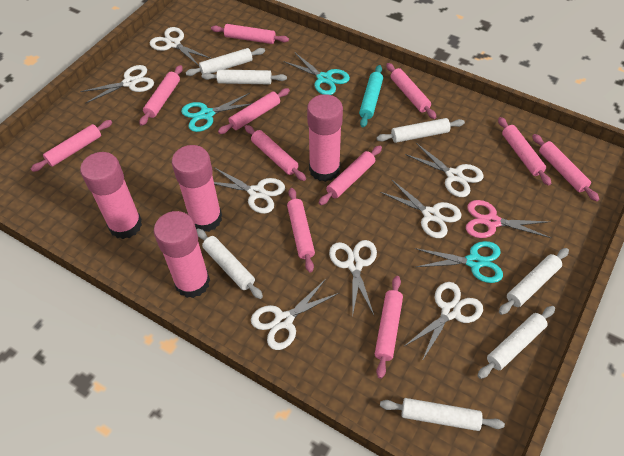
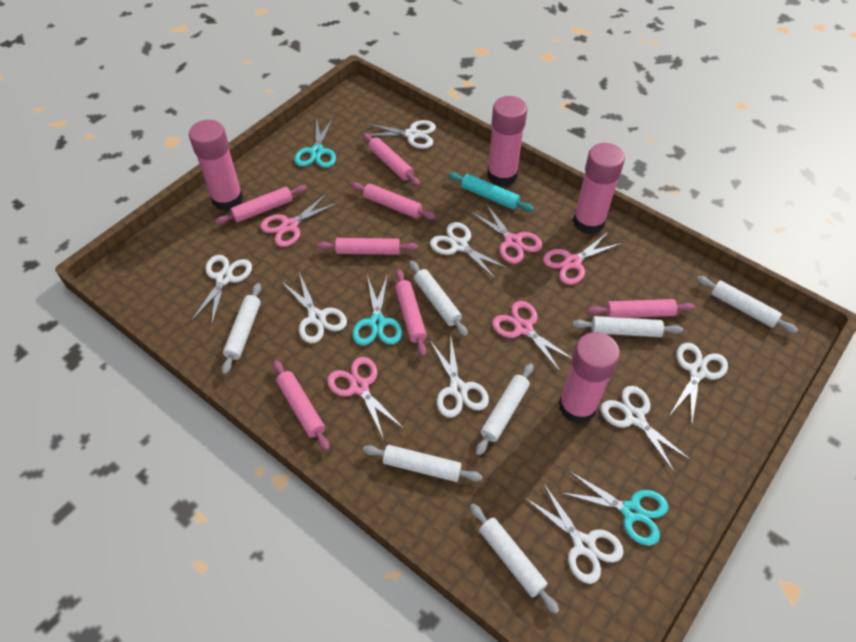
pink rolling pin: [31,120,112,172] [139,65,183,126] [211,24,289,44] [218,88,290,134] [245,125,306,181] [287,188,315,273] [319,146,382,205] [375,276,403,379] [386,63,436,119] [498,117,551,186] [532,134,599,201] = 11 -> [215,185,307,224] [273,360,330,451] [317,238,418,255] [351,182,436,220] [363,133,420,186] [395,269,427,356] [588,299,695,318] = 7
pink scissors: [466,200,551,238] = 1 -> [260,193,338,247] [327,357,404,439] [471,204,542,264] [492,301,572,373] [543,231,623,285] = 5

